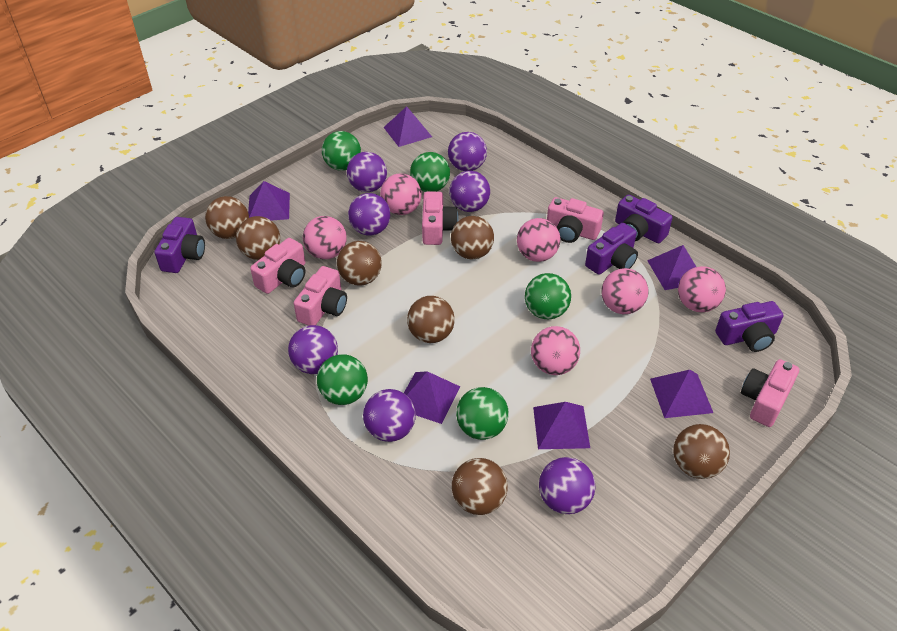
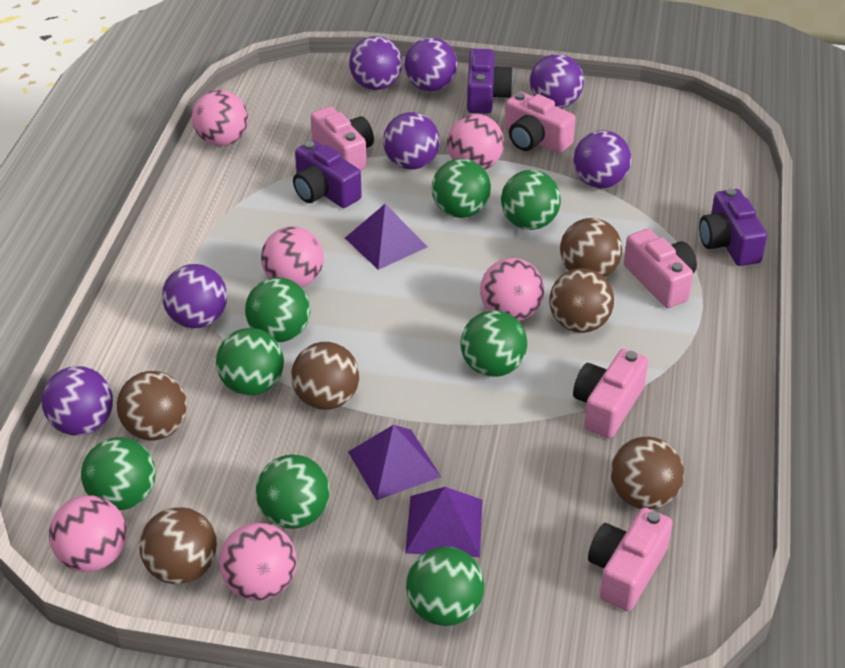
brown ball: [205,196,249,239] [236,216,280,260] [337,241,382,286] [407,296,455,343] [451,216,494,260] [452,458,508,515] [673,424,730,479] = 7 -> [117,371,187,440] [139,507,217,584] [291,342,359,410] [549,268,614,333] [560,218,622,277] [610,436,684,509] = 6
green ball: [317,354,368,405] [322,131,361,171] [410,152,450,192] [456,387,509,440] [525,273,571,319] = 5 -> [81,437,156,510] [216,328,284,396] [245,277,310,342] [256,454,330,529] [406,546,484,626] [432,159,491,218] [461,310,527,377] [501,170,561,230] = 8
purple camera: [154,217,205,273] [585,223,638,275] [615,195,672,243] [715,301,783,352] = 4 -> [293,140,362,208] [467,49,513,114] [699,188,767,266] = 3
purple pyramid: [248,181,290,220] [384,106,432,147] [404,371,460,424] [533,402,590,449] [647,245,696,290] [650,370,713,418] = 6 -> [345,204,428,270] [348,425,441,500] [405,487,482,557] = 3

